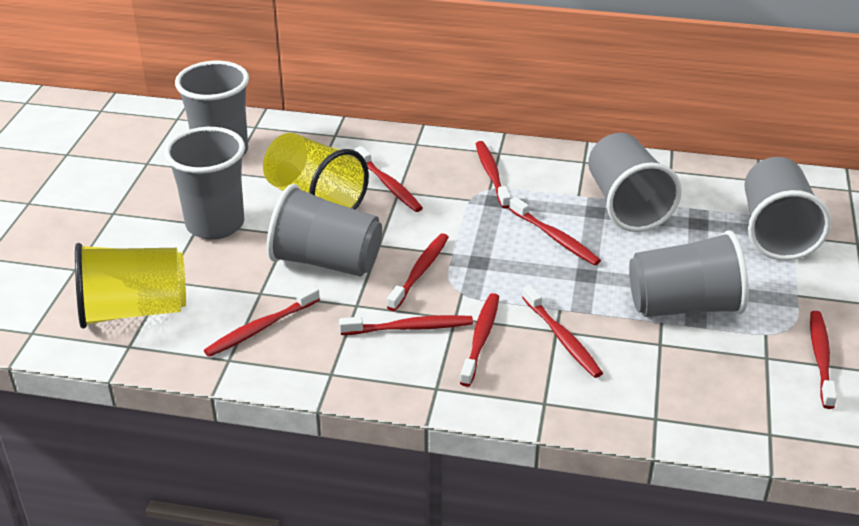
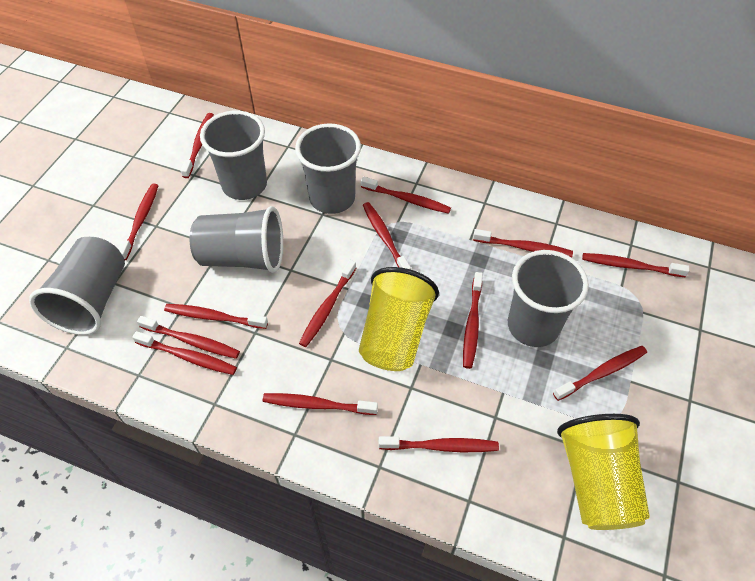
grey cup: [164,127,245,240] [175,61,249,155] [267,184,382,276] [588,133,682,232] [629,230,749,317] [744,157,831,261] = 6 -> [29,237,125,335] [190,206,283,273] [200,111,267,200] [295,123,361,214] [508,250,589,347] = 5
red toothbrush: [204,286,320,357] [339,315,473,335] [355,146,423,212] [387,233,449,311] [460,293,499,387] [476,141,511,209] [509,197,601,266] [522,285,603,378] [810,311,837,409] = 9 -> [118,184,159,260] [132,331,237,375] [137,316,240,359] [164,304,268,329] [180,113,214,178] [263,393,378,415] [299,260,356,347] [361,176,451,214] [363,202,411,270] [379,436,499,452] [463,272,483,369] [473,229,573,258] [553,346,647,401] [582,253,690,277] = 14

